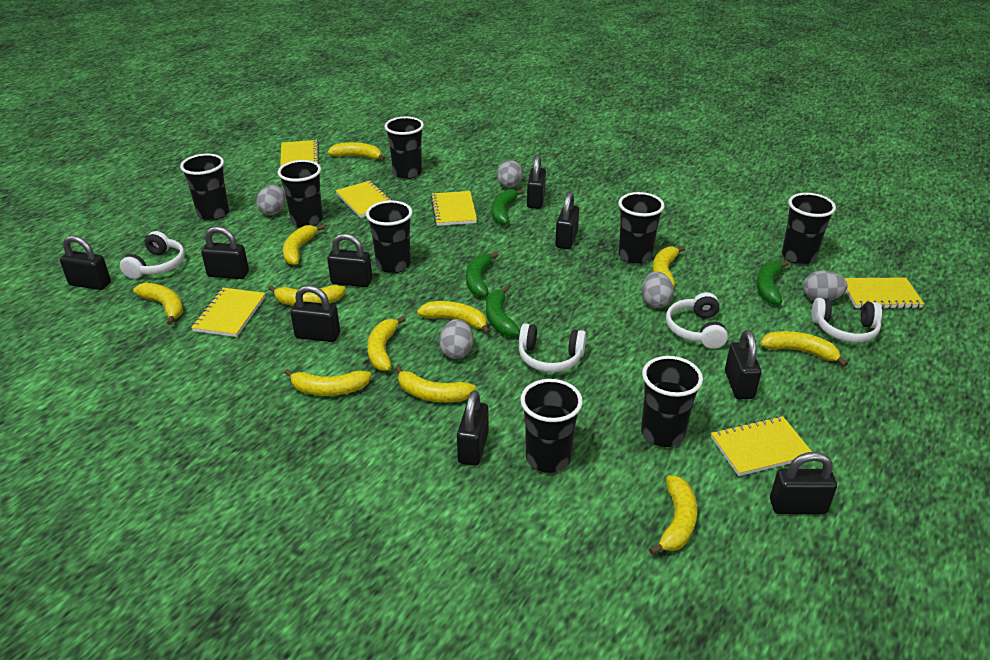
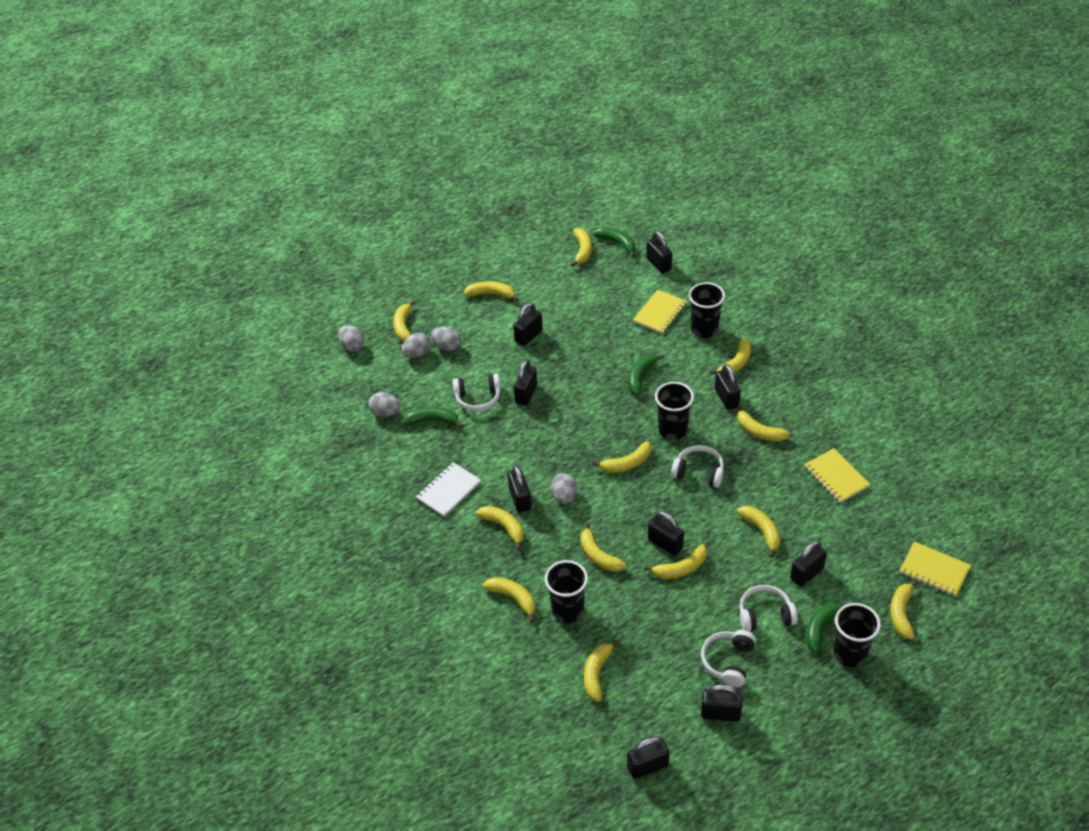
black cup: [180,154,229,221] [278,160,323,227] [366,200,413,273] [385,117,424,179] [520,379,583,473] [618,192,665,264] [641,356,703,447] [782,193,836,264] = 8 -> [545,560,588,623] [655,382,694,440] [689,282,725,338] [833,603,881,667] = 4
white notebook: none = 0 -> [416,462,481,517] = 1
yellow banana: [133,283,183,325] [268,285,346,306] [283,224,325,265] [284,369,371,396] [327,142,385,161] [367,316,406,371] [395,365,476,402] [417,301,491,334] [649,475,697,555] [653,246,685,288] [760,331,848,367] = 11 -> [393,300,416,342] [464,281,519,301] [476,506,524,550] [482,577,535,622] [571,228,592,267] [580,522,626,572] [584,640,620,702] [592,441,651,473] [644,545,707,579] [710,338,751,375] [737,405,790,442] [737,506,781,558] [890,580,919,639] = 13
yellow notebook: [191,288,266,337] [280,140,319,167] [335,181,393,218] [431,191,477,226] [711,416,812,476] [844,277,924,309] = 6 -> [633,289,687,334] [804,448,871,503] [899,541,971,597] = 3

